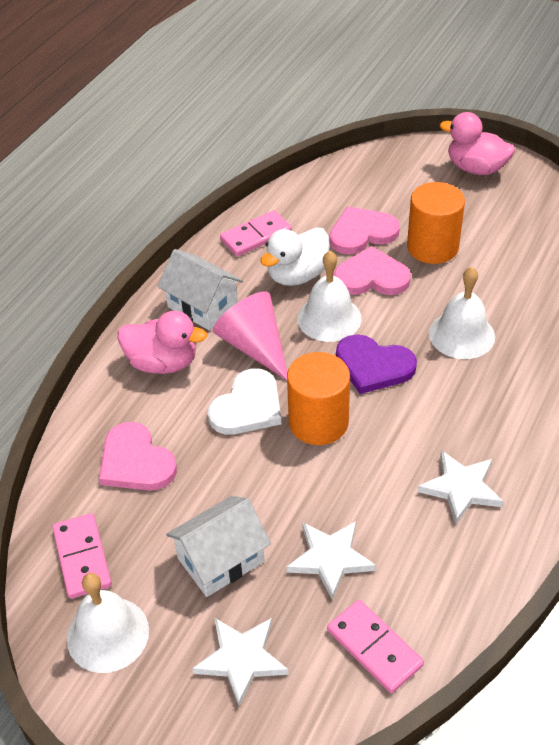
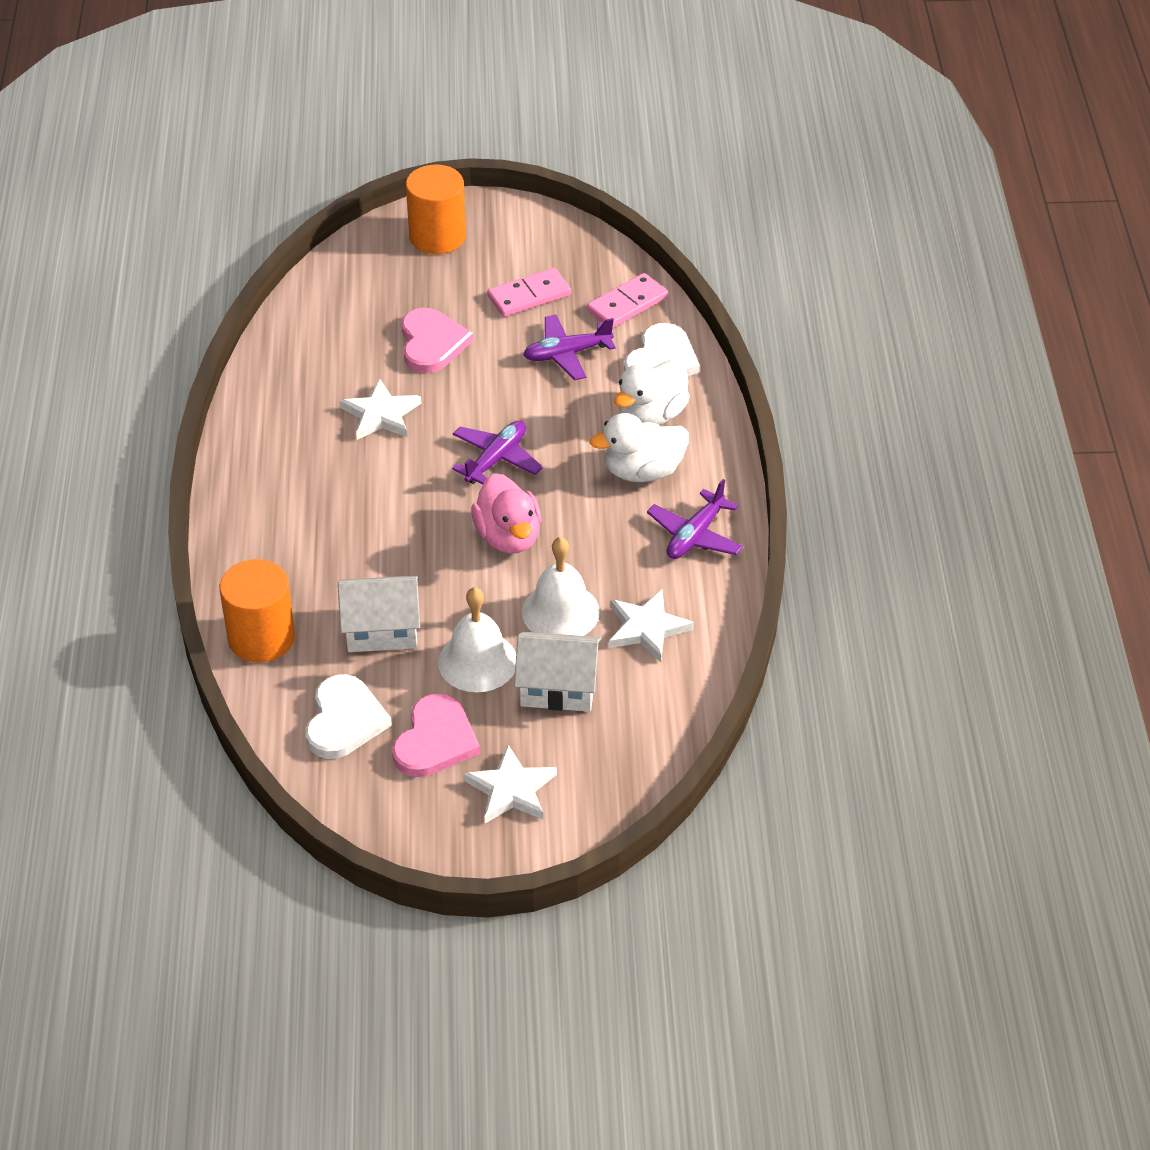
pink cone: [213,291,287,380] = 1 -> none = 0
pink domino: [52,513,112,599] [220,210,292,257] [327,599,424,693] = 3 -> [487,268,571,317] [587,273,668,328] = 2
pink duck: [118,311,207,374] [440,112,515,175] = 2 -> [471,473,541,554] = 1
pink heart: [99,422,177,491] [330,206,400,255] [334,246,411,295] = 3 -> [392,693,480,777] [401,308,473,373] = 2
purple heart: [336,334,417,394] = 1 -> none = 0
purple plane: none = 0 -> [452,421,543,484] [523,315,616,380] [647,479,743,559] = 3
white bell: [67,573,149,673] [297,251,362,342] [429,267,495,359] = 3 -> [438,587,516,692] [522,537,600,636] = 2
white duck: [260,227,330,286] = 1 -> [590,413,689,482] [614,359,690,425] = 2
white heart: [208,368,281,435] = 1 -> [306,674,392,759] [624,323,700,376] = 2

